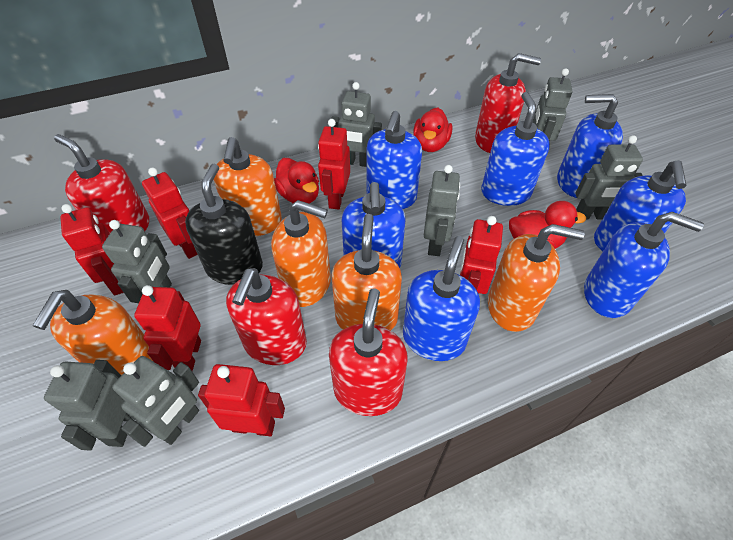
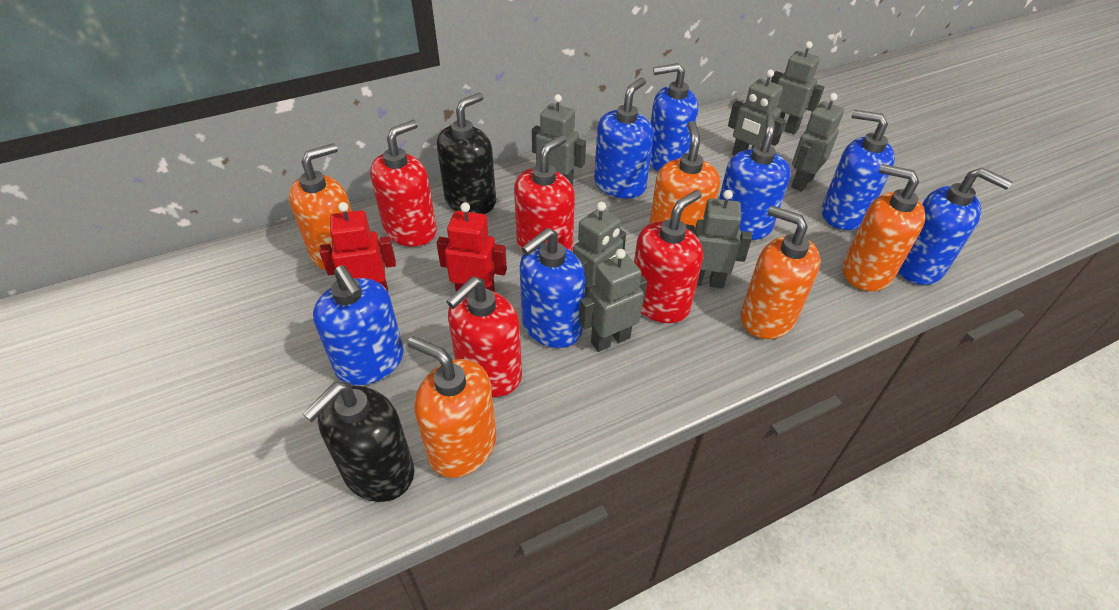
black soap dispenser: [185,164,263,285] = 1 -> [303,382,414,502] [437,93,496,214] = 2
red duck: [274,158,319,204] [413,107,452,152] [509,201,586,249] = 3 -> none = 0
red robot: [61,204,124,296] [134,285,201,371] [142,167,198,259] [198,364,285,436] [318,119,350,210] [460,216,503,294] = 6 -> [319,202,396,292] [437,202,507,292] = 2

